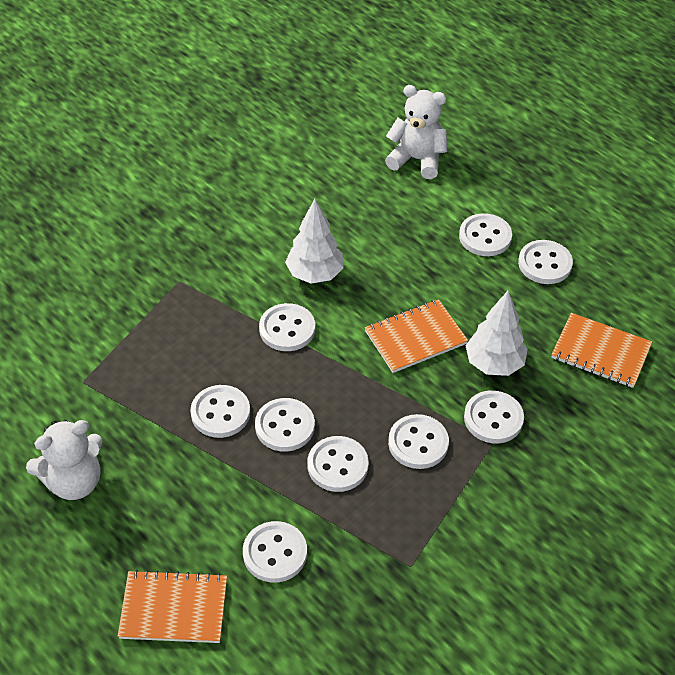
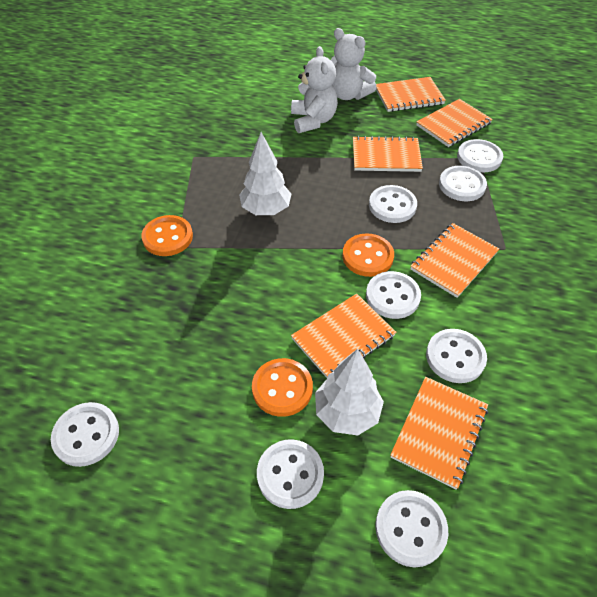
orange button: none = 0 -> [141,215,193,256] [252,358,313,417] [342,233,394,277] = 3
orange notebook: [118,570,227,643] [365,299,468,373] [551,313,652,388] = 3 -> [291,294,396,378] [353,136,423,172] [376,77,446,112] [390,377,488,490] [411,223,499,298] [416,99,493,147] = 6
white button: [190,385,250,438] [243,521,307,583] [255,398,315,452] [259,303,315,351] [308,436,369,492] [388,414,449,469] [459,213,512,256] [464,391,524,443] [518,240,573,284] = 9 -> [51,402,119,467] [257,439,324,509] [366,271,421,319] [369,185,417,223] [375,490,448,567] [426,329,487,383] [439,166,487,201] [457,139,503,172] = 8

